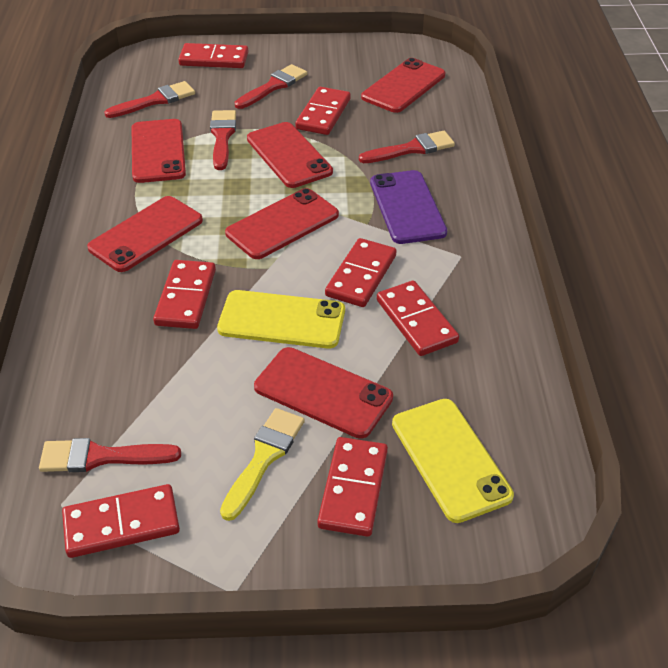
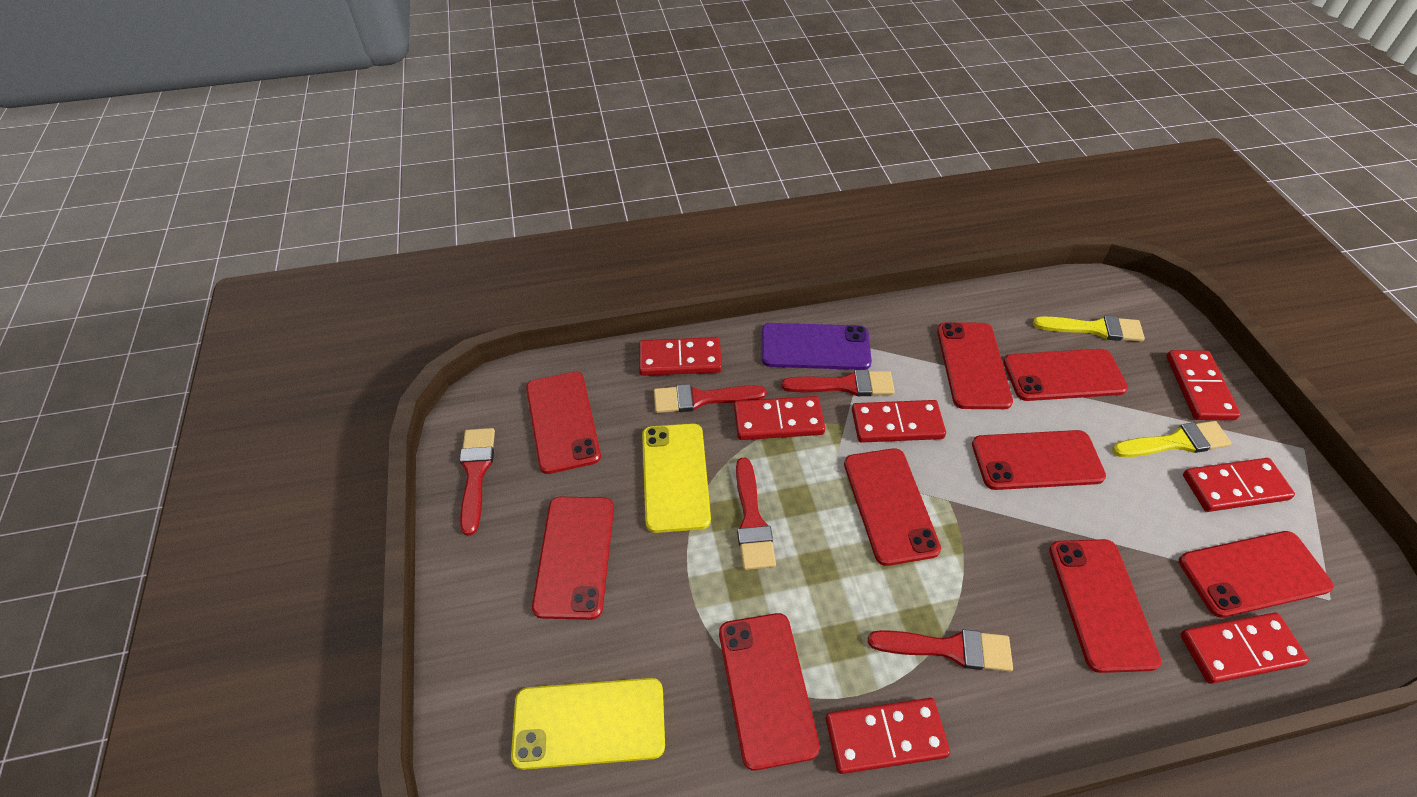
red phone: [87,196,203,272] [132,119,186,183] [225,188,339,259] [247,122,333,188] [254,347,393,439] [361,58,445,113] = 6 -> [526,372,601,474] [532,497,614,620] [719,613,820,771] [844,448,941,566] [937,322,1013,409] [972,430,1106,490] [1003,349,1128,401] [1049,539,1162,673] [1179,531,1334,618] = 9
yellow brush: [220,408,305,521] = 1 -> [1033,316,1145,342] [1112,421,1232,457] = 2

